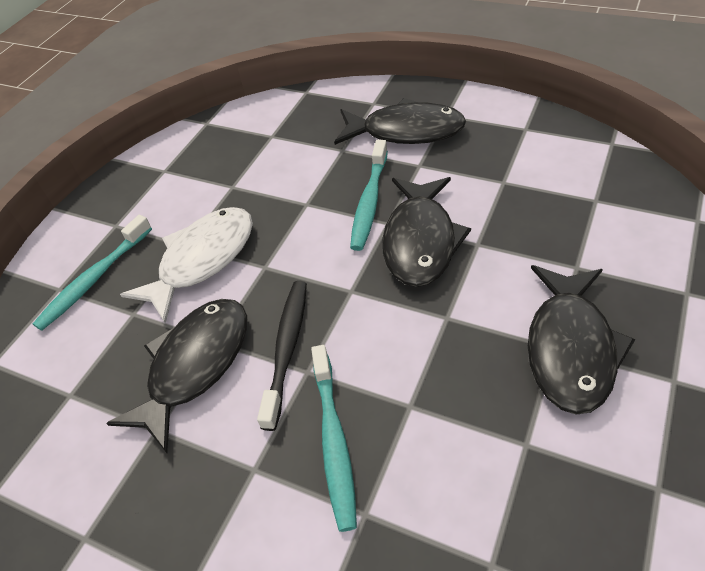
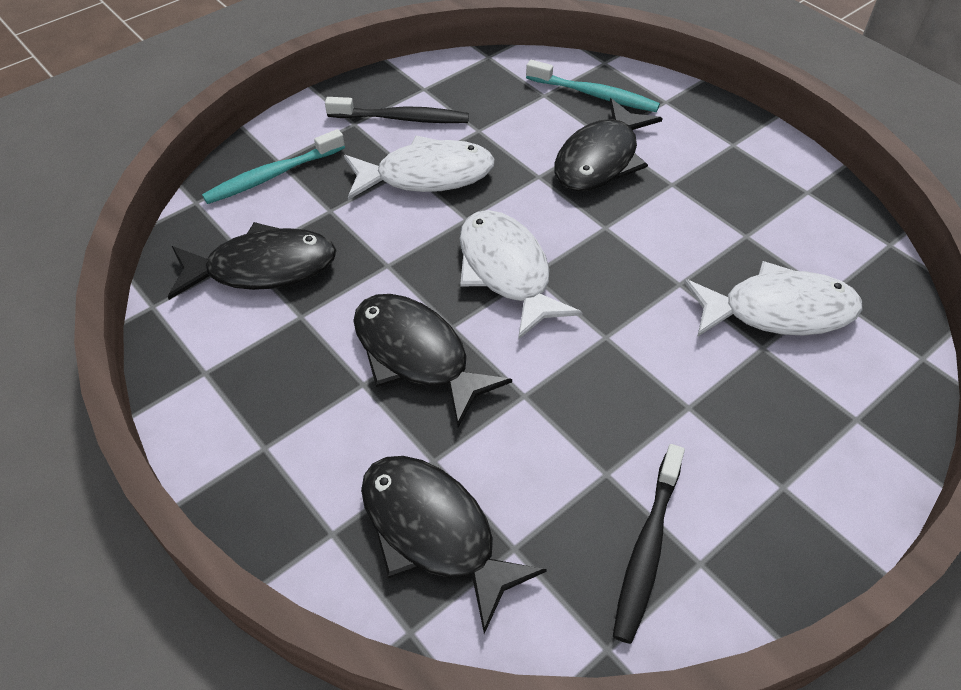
black toothbrush: [257,281,307,431] = 1 -> [325,97,469,123] [613,444,685,644] = 2
turquoise toothbrush: [33,215,152,331] [311,345,357,532] [350,140,388,251] = 3 -> [202,129,345,204] [526,60,660,112] = 2
white fish: [120,207,253,323] = 1 -> [344,135,495,200] [460,210,583,340] [684,261,863,337] = 3

